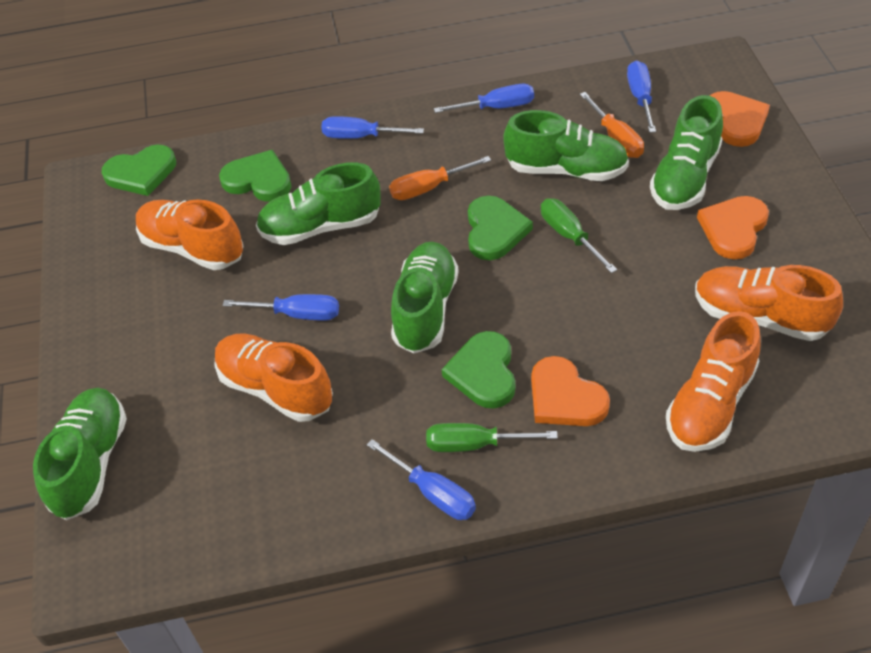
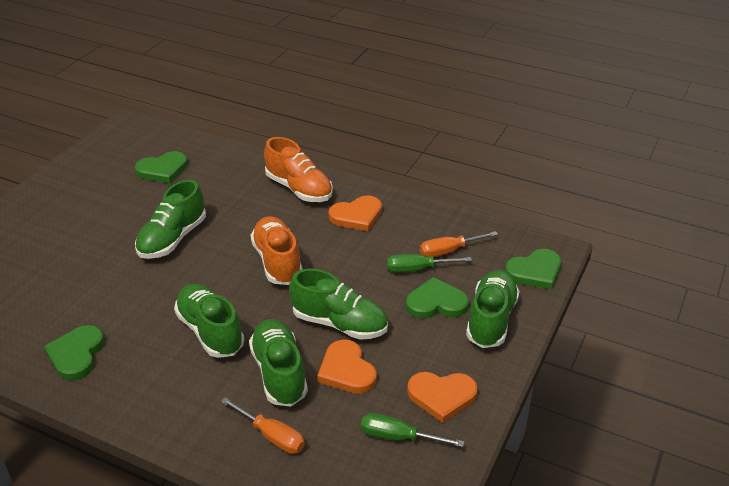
blue screwdriver: [222,294,339,321] [321,116,424,139] [367,439,476,520] [434,84,534,113] [627,61,656,133] = 5 -> none = 0
orange shoe: [136,199,243,270] [214,333,333,422] [666,311,761,452] [695,265,843,341] = 4 -> [250,216,302,285] [264,137,333,202] = 2

